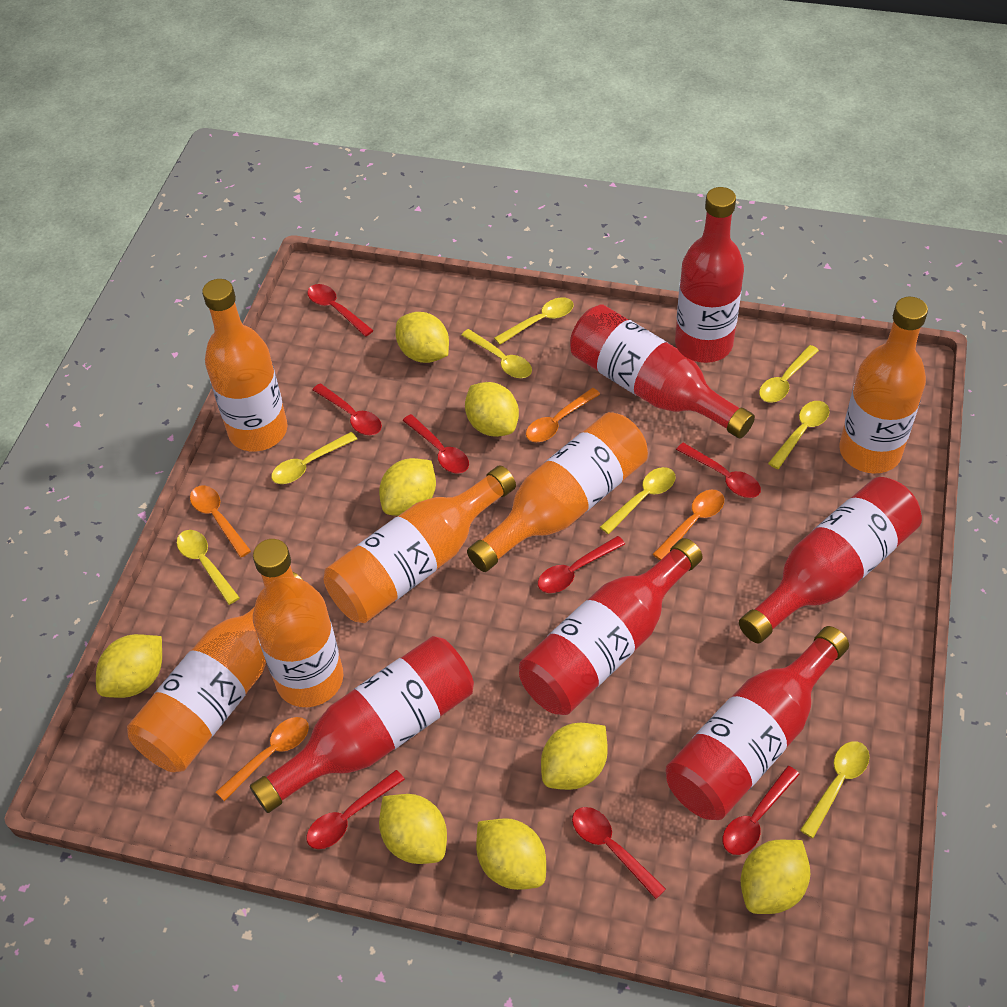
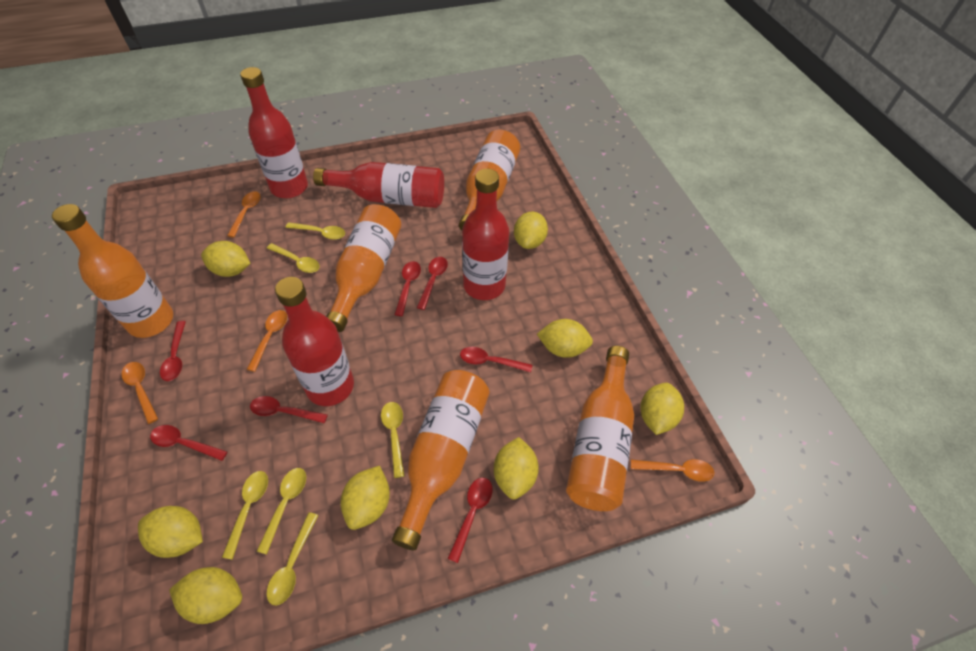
orange bottle: [127,571,303,772] [202,279,288,451] [253,539,343,707] [324,465,516,623] [467,412,648,572] [839,297,928,474] = 6 -> [52,204,173,338] [326,204,401,332] [392,370,490,550] [459,130,520,231] [566,346,634,511] = 5
red bottle: [250,636,474,813] [519,538,703,715] [570,305,755,439] [666,626,849,820] [675,187,744,363] [739,477,922,643] = 6 -> [240,67,308,198] [275,277,354,406] [313,162,444,208] [462,169,509,300] = 4
red spoon: [307,284,374,337] [307,770,405,849] [313,383,382,435] [402,414,469,474] [538,536,625,593] [572,807,666,899] [676,443,761,498] [723,766,800,855] = 8 -> [150,425,227,461] [160,321,186,381] [250,396,328,423] [395,261,421,316] [417,257,448,310] [448,478,492,563] [460,347,532,372] = 7
yellow spoon: [177,530,240,605] [271,432,357,484] [461,329,532,378] [494,298,574,345] [600,467,676,534] [759,345,819,403] [768,401,830,469] [800,741,869,838] = 8 -> [222,471,268,560] [257,468,306,555] [267,243,320,273] [267,512,318,605] [285,222,345,240] [381,402,405,478] = 6

